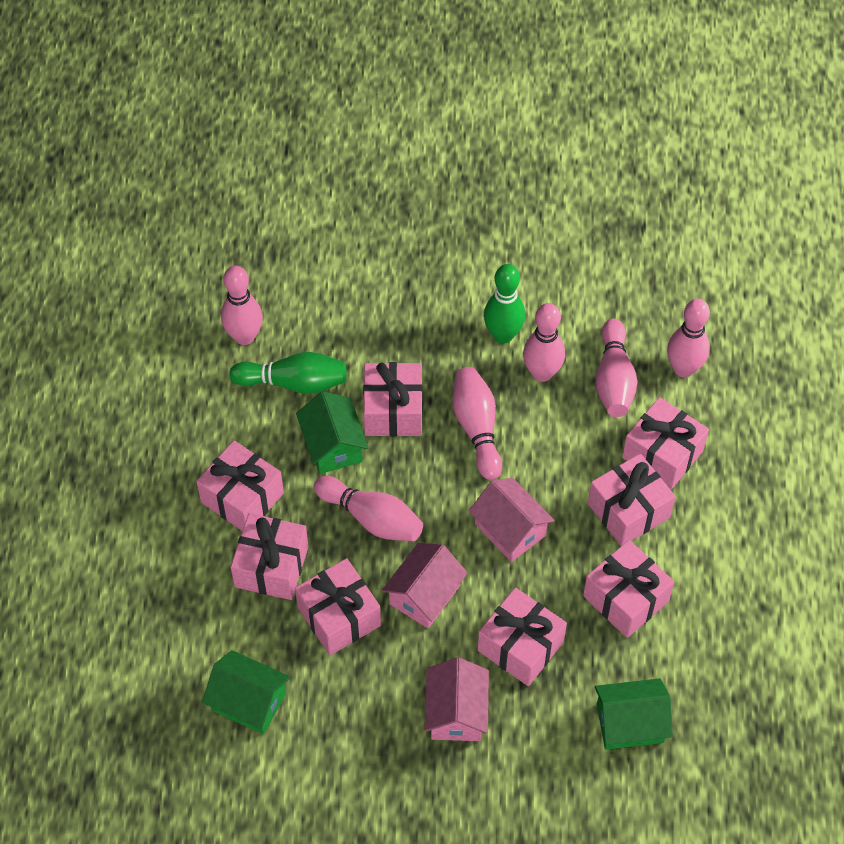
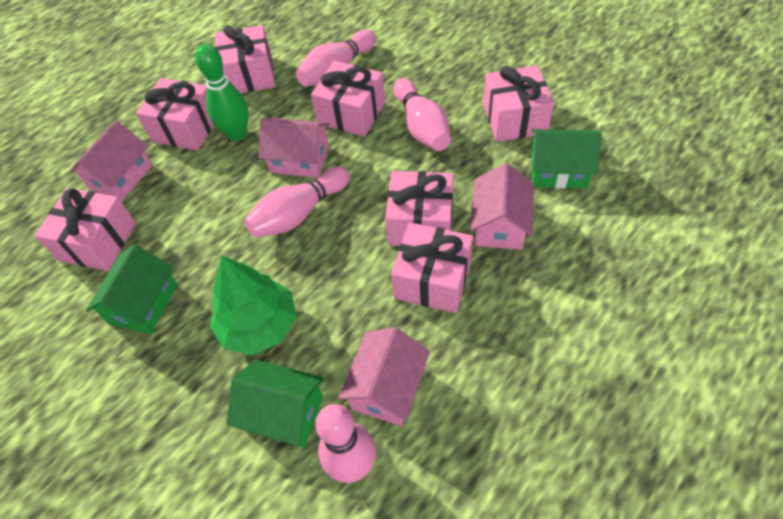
green bowling pin: [230,352,346,394] [484,264,525,344] = 2 -> [195,44,249,141] = 1
green tree: none = 0 -> [210,255,297,355] = 1
pink bowling pin: [221,266,263,345] [314,476,423,542] [452,367,502,480] [523,303,565,382] [595,319,638,417] [667,299,710,377] = 6 -> [244,167,350,238] [296,29,376,86] [316,404,376,483] [393,78,451,151] = 4
pink gift: [196,440,284,531] [231,513,309,600] [295,558,381,655] [363,362,423,437] [478,587,567,686] [583,540,674,638] [588,453,676,546] [622,397,709,490] = 8 -> [35,188,136,271] [136,78,214,151] [215,25,275,93] [311,61,385,137] [385,171,453,246] [391,222,473,313] [483,65,554,142] = 7
pink house: [382,542,468,628] [425,657,489,741] [469,478,555,562] = 3 -> [69,121,153,202] [259,118,329,178] [338,327,430,426] [470,163,534,250] = 4

